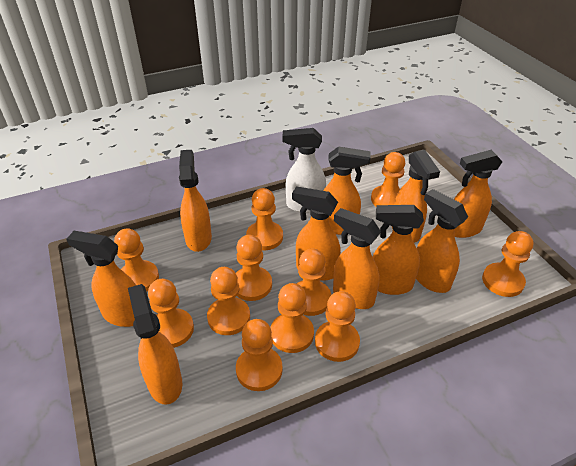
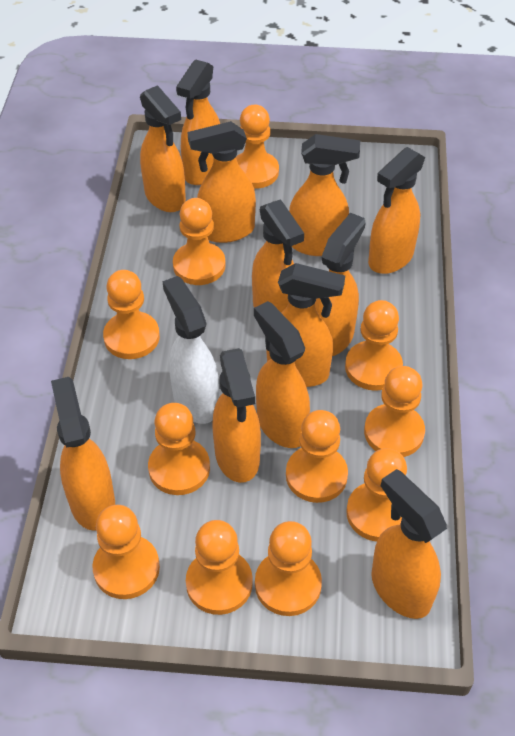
orange spray bottle: [66,231,136,327] [128,284,182,405] [179,150,212,252] [292,186,341,281] [323,146,371,235] [333,208,381,309] [373,205,424,295] [392,150,440,243] [416,189,468,293] [454,150,503,238] = 10 -> [51,377,115,531] [140,85,186,212] [176,59,220,185] [187,121,256,243] [212,348,261,483] [252,199,304,313] [254,301,310,448] [266,263,345,387] [289,134,360,256] [315,213,366,356] [368,147,425,274] [371,469,447,619] = 12

